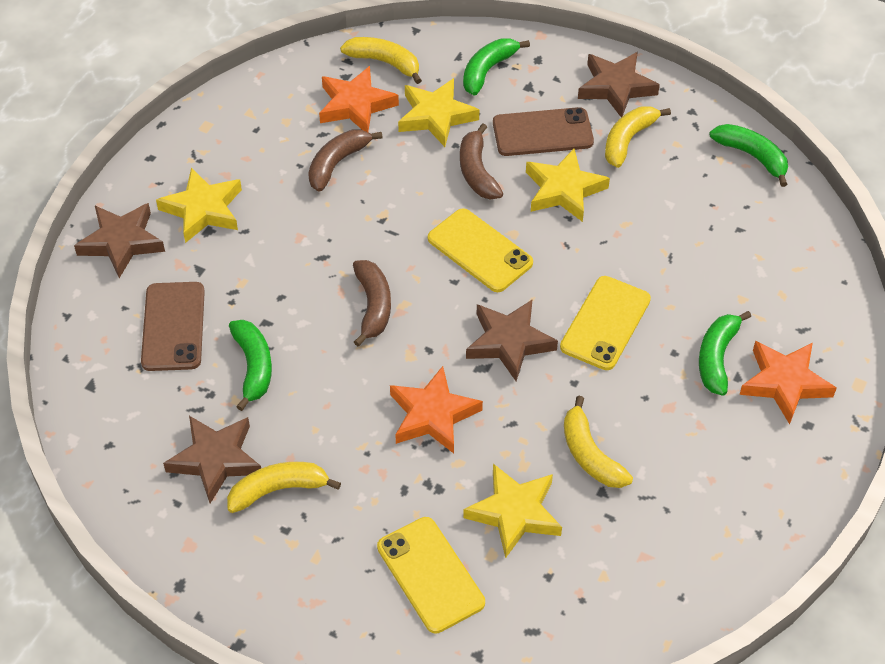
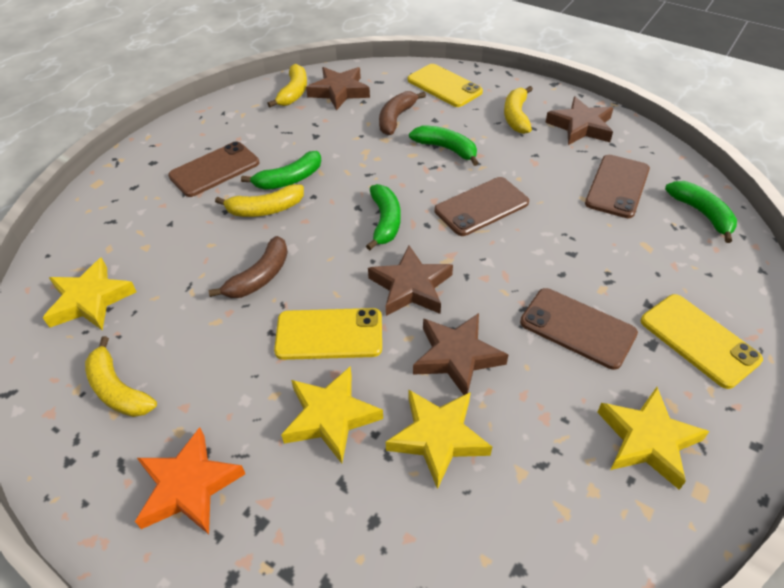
brown banana: [308,129,383,192] [353,260,391,347] [460,124,503,200] = 3 -> [209,236,288,298] [379,91,426,135] = 2
brown phone: [141,282,205,371] [493,107,594,156] = 2 -> [168,141,259,197] [435,177,529,236] [520,288,638,370] [585,155,650,218] = 4
orange star: [319,66,399,132] [390,366,483,454] [739,341,837,424] = 3 -> [135,427,245,534] = 1

